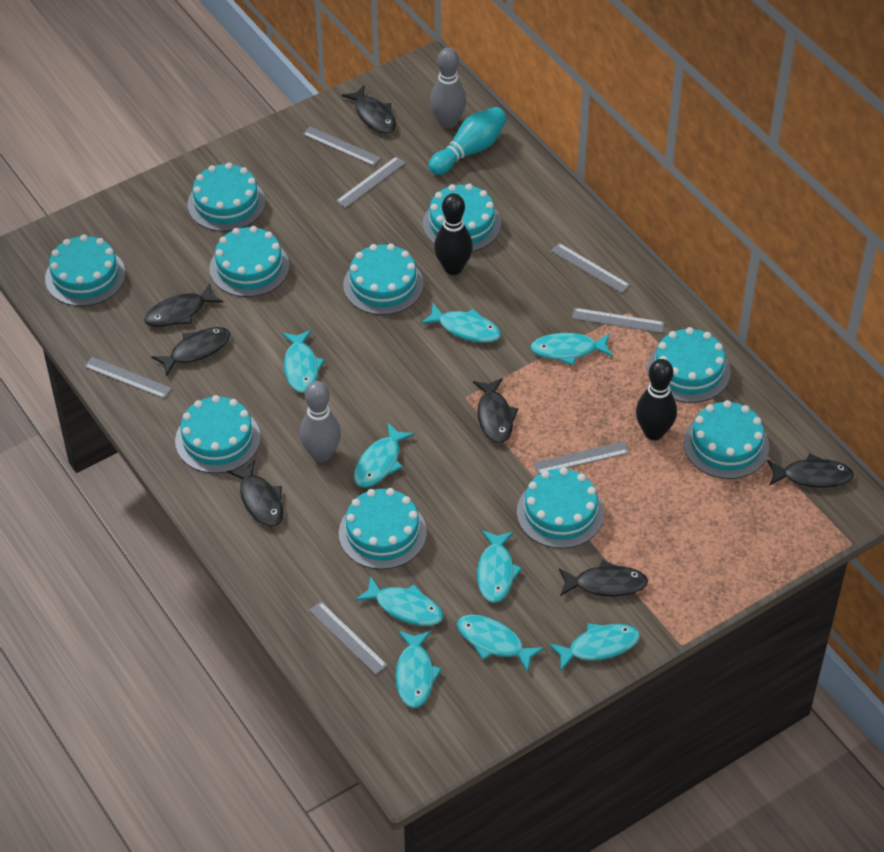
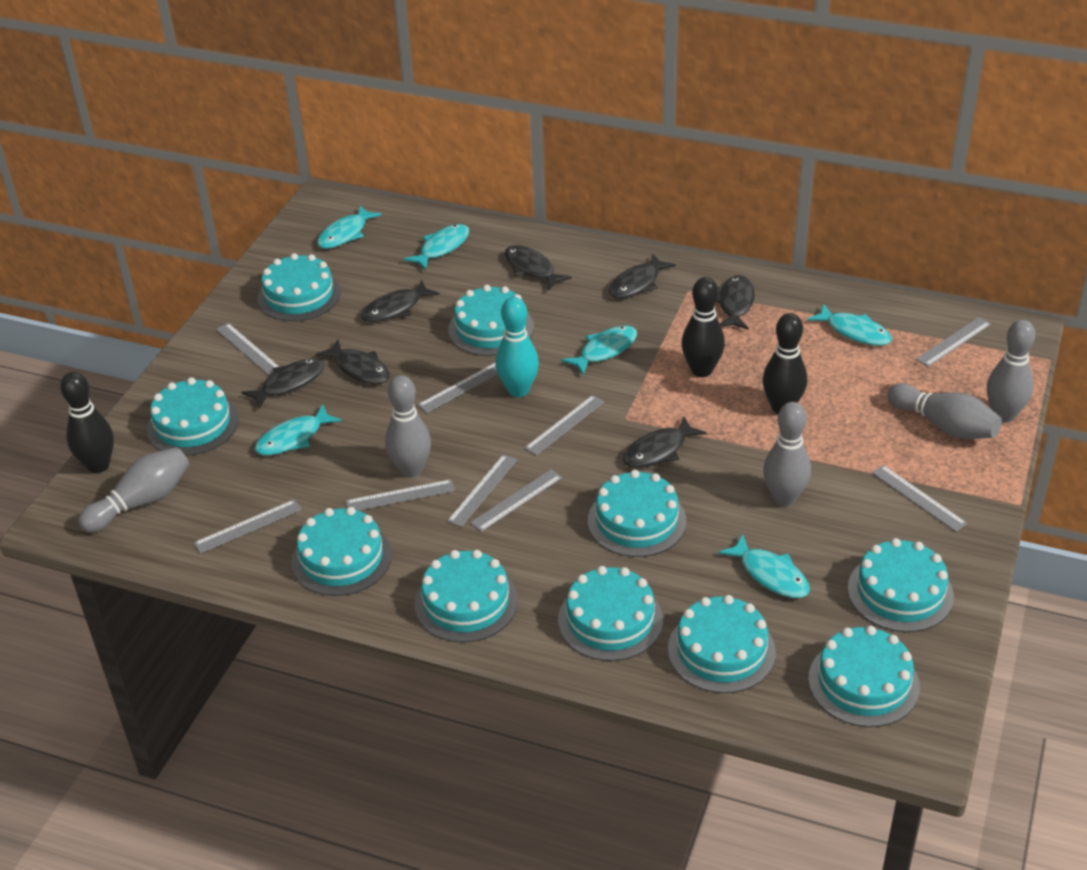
black bowling pin: [434,193,473,275] [636,359,677,440] = 2 -> [60,372,114,473] [681,277,725,377] [762,313,807,414] = 3
grey bowling pin: [300,381,341,462] [430,47,466,129] = 2 -> [78,447,189,533] [385,375,431,478] [763,402,811,506] [887,383,1002,439] [987,320,1035,422] = 5
grey ruler: [84,357,172,398] [303,126,381,166] [309,602,388,675] [336,156,406,208] [533,441,629,474] [551,243,630,293] [572,308,665,333] = 7 -> [194,499,302,554] [216,323,280,375] [346,479,455,511] [418,363,498,413] [447,454,517,527] [470,469,562,532] [524,395,605,456] [872,465,967,532] [916,317,991,367] = 9
turquoise fish: [282,330,325,393] [354,422,414,488] [355,576,443,626] [396,631,442,708] [421,304,501,343] [457,615,544,673] [477,530,522,603] [530,333,613,365] [549,623,640,670] = 9 -> [254,404,342,455] [317,206,382,249] [403,224,469,270] [561,325,637,375] [718,534,810,598] [807,303,892,346] = 6

